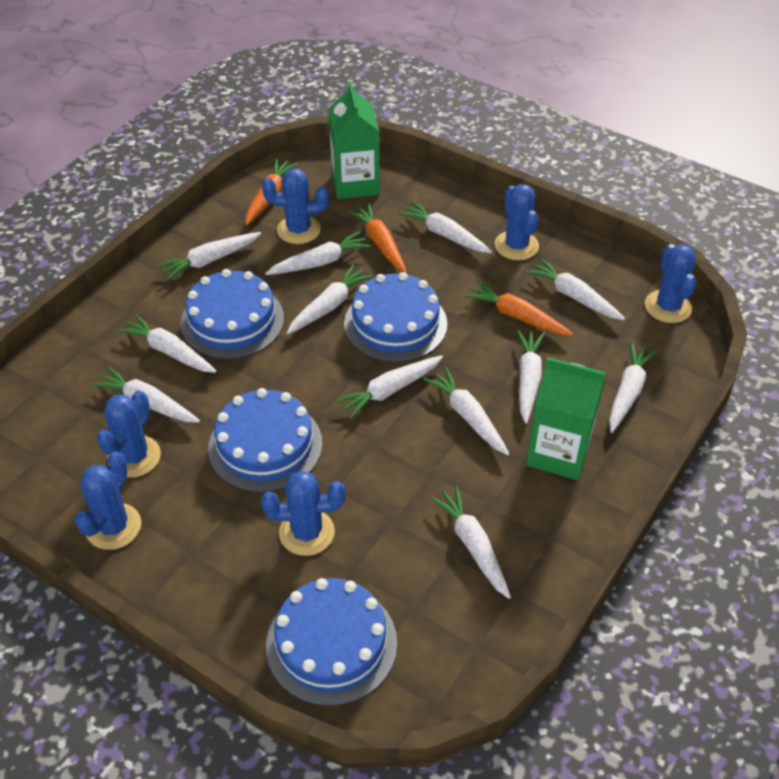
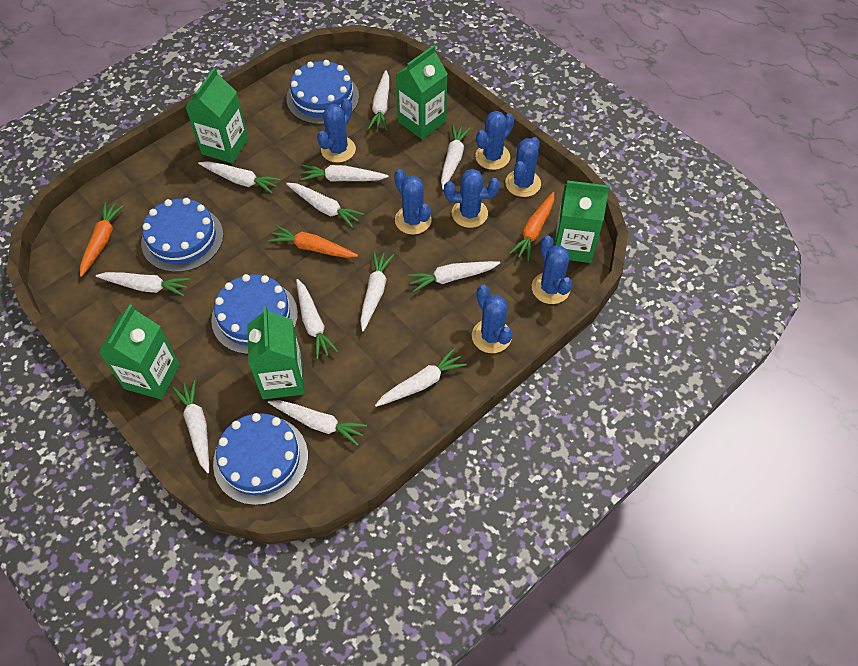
blue cactus: [74,451,141,550] [97,391,161,478] [261,471,345,556] [262,168,329,244] [495,184,539,260] [645,244,696,323] = 6 -> [317,98,356,163] [394,169,432,235] [444,169,500,228] [472,285,513,353] [475,111,514,170] [505,137,541,197] [532,235,572,304] = 7
green carton: [329,81,380,199] [526,357,606,480] = 2 -> [98,305,180,400] [186,68,249,163] [247,306,305,399] [395,45,448,139] [554,181,610,263] = 5

